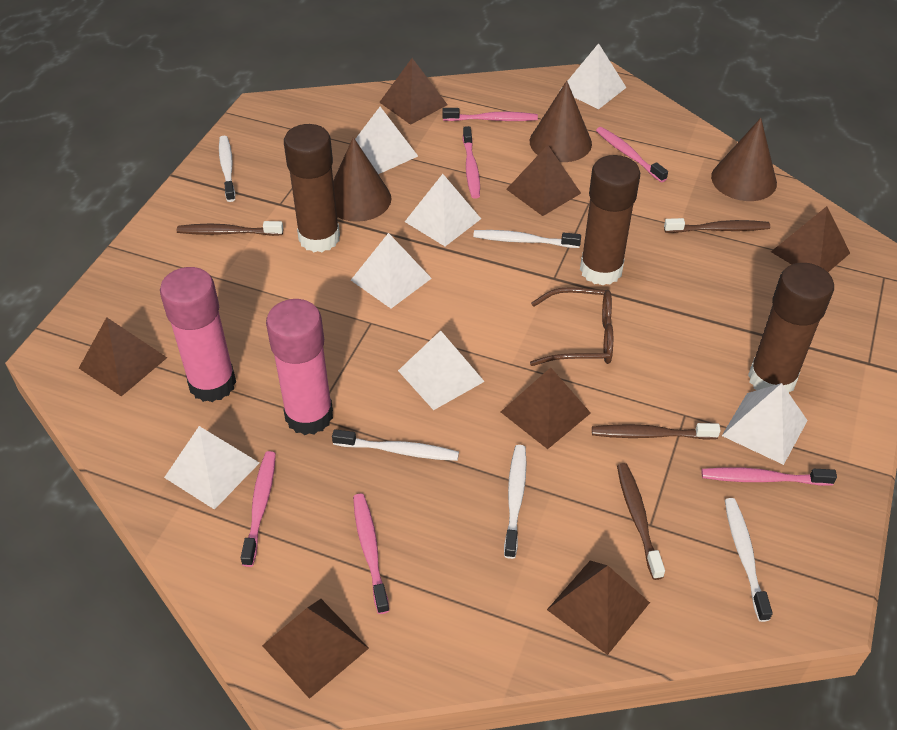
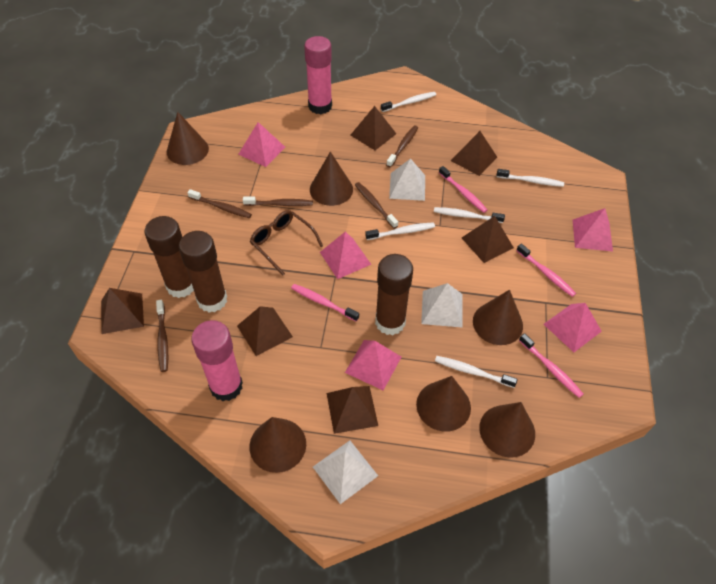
brown cone: [333,137,391,222] [530,81,592,162] [711,118,777,201] = 3 -> [167,112,209,165] [249,417,306,473] [310,152,353,206] [416,376,471,432] [473,290,523,345] [479,402,535,458] = 6
brown pyramid: [79,317,167,397] [262,599,369,699] [379,58,447,125] [501,367,591,449] [506,145,581,216] [547,560,650,655] [771,206,850,272] = 7 -> [101,288,144,334] [237,306,293,356] [327,386,378,434] [351,106,396,150] [451,131,497,176] [462,216,514,263] = 6
brown toothbrush: [177,221,283,236] [592,423,721,440] [617,463,665,580] [664,218,770,233] = 4 -> [156,300,168,372] [187,189,252,218] [243,197,313,206] [355,182,398,229] [386,125,418,168] = 5
pink pyramid: none = 0 -> [238,122,285,167] [320,231,371,279] [345,340,401,390] [544,303,602,352] [573,208,613,252] = 5
pink toothbrush: [241,451,276,567] [353,494,389,614] [442,108,538,121] [463,126,480,199] [596,127,668,183] [702,467,837,486] = 6 -> [291,284,359,322] [439,166,488,213] [516,244,576,297] [519,333,583,398] = 4
white pyramid: [164,426,259,510] [351,233,432,308] [355,107,418,174] [398,330,485,410] [405,174,481,246] [559,43,626,109] [722,383,808,465] = 7 -> [313,441,378,504] [389,158,425,201] [421,283,462,327] = 3

